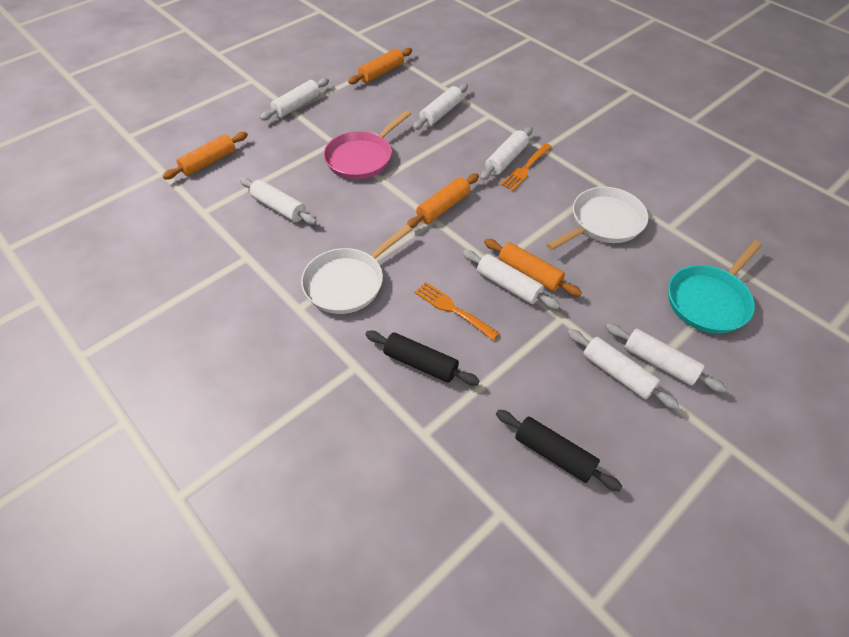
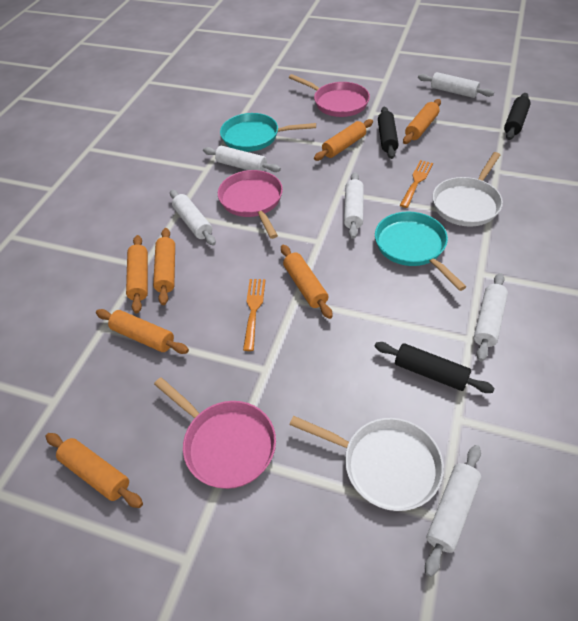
black rolling pin: [365,330,480,385] [496,410,623,492] = 2 -> [374,342,495,393] [378,107,399,159] [504,93,531,140] = 3
orange rolling pin: [163,132,248,179] [348,48,412,84] [406,174,479,228] [484,239,582,297] = 4 -> [45,433,143,508] [96,309,189,354] [126,235,148,313] [153,228,175,305] [281,245,333,319] [314,119,373,161] [403,99,441,144] = 7
pink pan: [323,110,411,180] = 1 -> [154,377,276,489] [218,170,283,239] [289,74,370,117] = 3
turquoise pan: [668,240,762,334] = 1 -> [220,113,316,152] [375,212,466,291] = 2
white rolling pin: [240,178,317,225] [260,78,329,121] [413,84,468,130] [463,250,560,310] [480,127,533,180] [567,329,679,409] [605,323,726,393] = 7 -> [170,190,216,246] [203,146,281,172] [344,172,364,239] [418,72,494,98] [425,445,481,577] [474,273,508,362] = 6

